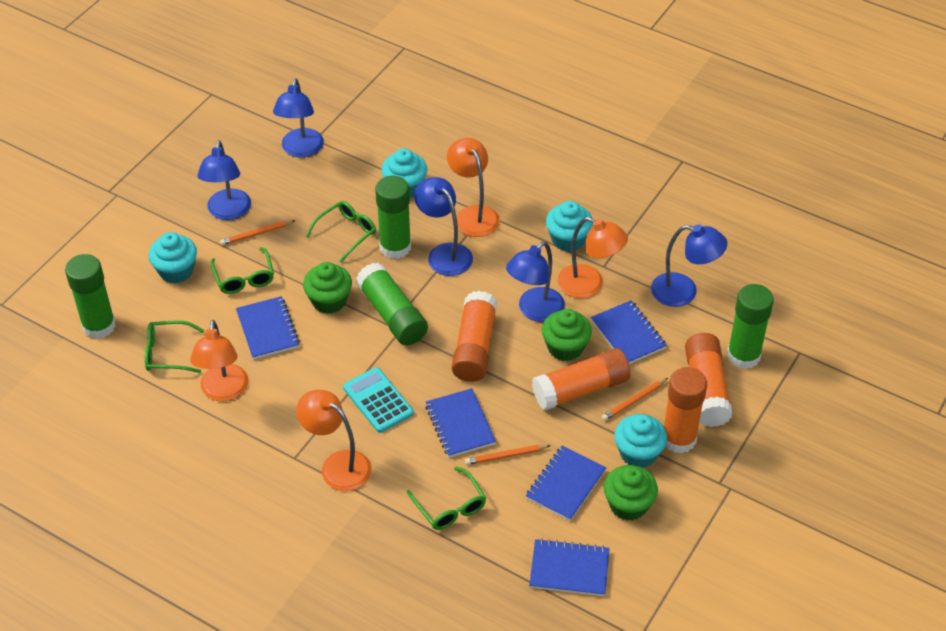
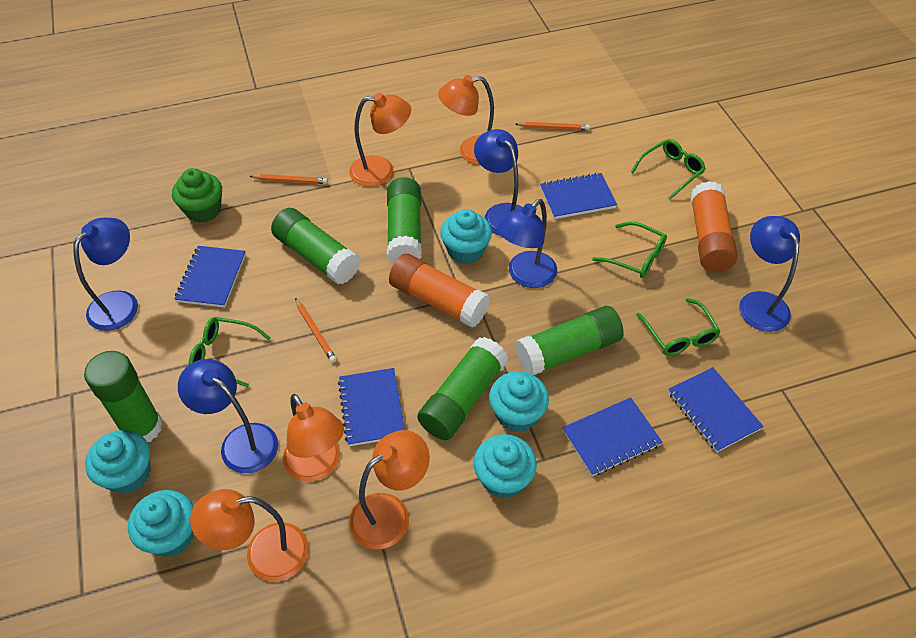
green cupcake: [303,262,352,314] [542,309,592,361] [604,465,658,521] = 3 -> [172,168,222,223] = 1
green glue stick: [65,254,116,339] [356,263,428,345] [375,176,411,259] [727,284,774,369] = 4 -> [84,351,163,442] [271,208,360,284] [387,177,422,264] [418,337,508,440] [515,306,624,375] = 5
orange glue stick: [452,291,497,382] [532,348,630,410] [664,367,707,454] [685,333,732,427] = 4 -> [389,254,490,328] [690,181,738,272] = 2
orange lamp: [190,320,249,401] [296,390,372,491] [447,138,499,237] [558,217,628,298] = 4 -> [190,489,309,582] [283,394,344,482] [349,93,411,187] [349,430,430,549] [438,75,494,165] = 5
turquoise calculator: [343,367,414,433] = 1 -> none = 0
turquoise cupcake: [149,232,197,284] [381,149,427,198] [546,201,593,252] [614,414,667,468] = 4 -> [85,430,150,494] [128,490,194,557] [440,209,492,264] [474,434,537,498] [489,372,549,432] = 5

